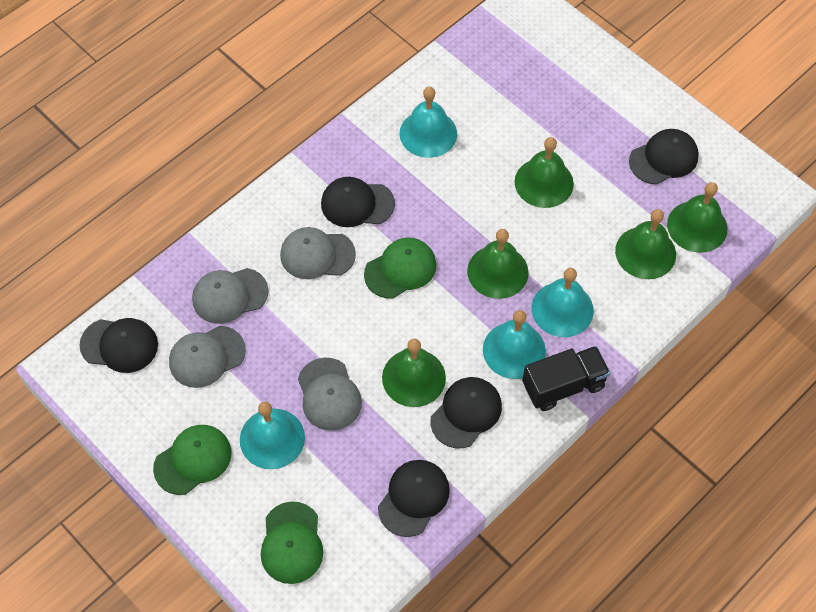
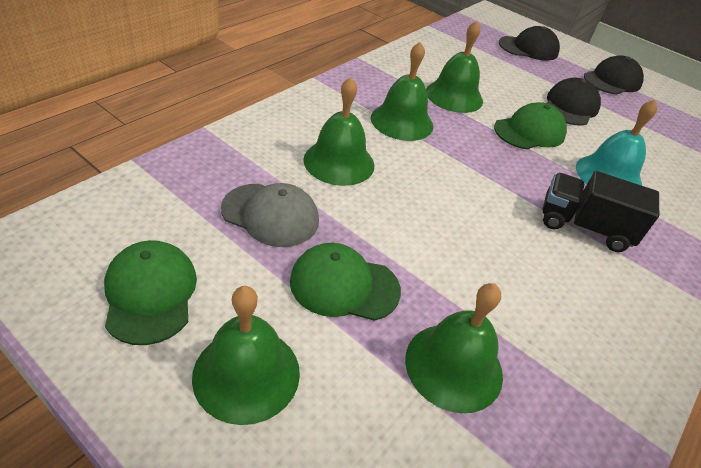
black cap: [79,318,158,373] [321,177,395,227] [378,460,450,537] [430,377,502,448] [629,129,699,185] = 5 -> [499,26,560,61] [547,78,601,126] [584,55,644,95] = 3
grey cap: [169,326,246,388] [192,268,269,324] [280,227,356,279] [298,357,362,431] = 4 -> [221,183,319,247] = 1
turquoise bell: [240,402,305,469] [399,87,457,158] [483,310,546,379] [532,268,594,337] = 4 -> [576,100,657,186] = 1

